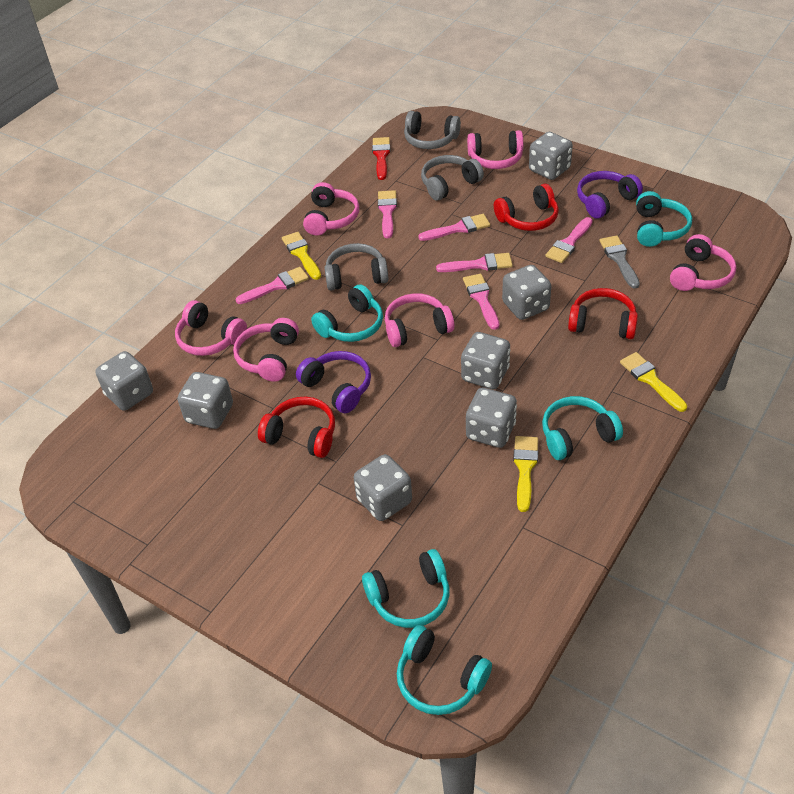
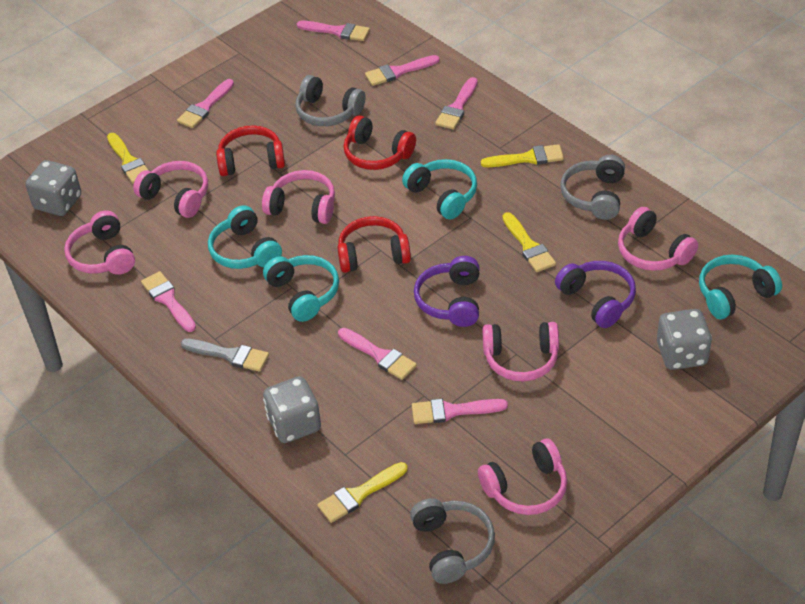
grey dice: [95,351,153,411] [178,372,233,429] [354,454,412,521] [461,332,510,389] [466,388,517,448] [502,265,551,320] [529,132,573,180] = 7 -> [26,160,81,216] [263,376,321,443] [657,309,712,370] = 3
pink brush: [235,267,309,304] [378,190,397,238] [418,214,490,241] [436,253,513,272] [463,274,499,330] [545,217,593,263] = 6 -> [141,271,196,332] [177,79,234,128] [297,21,370,41] [338,328,417,380] [365,55,440,86] [412,399,508,424] [435,77,478,129] = 7
red brush: [372,137,390,180] = 1 -> none = 0
turquoise headphones: [311,284,383,342] [362,549,449,628] [397,625,492,715] [542,396,623,460] [636,191,692,247] = 5 -> [208,205,282,269] [263,255,339,322] [402,159,477,220] [699,255,782,319] = 4
yellow brush: [282,232,321,280] [513,436,538,512] [620,352,687,412] = 3 -> [107,133,148,184] [317,462,408,523] [481,144,564,167] [502,212,556,272] = 4

